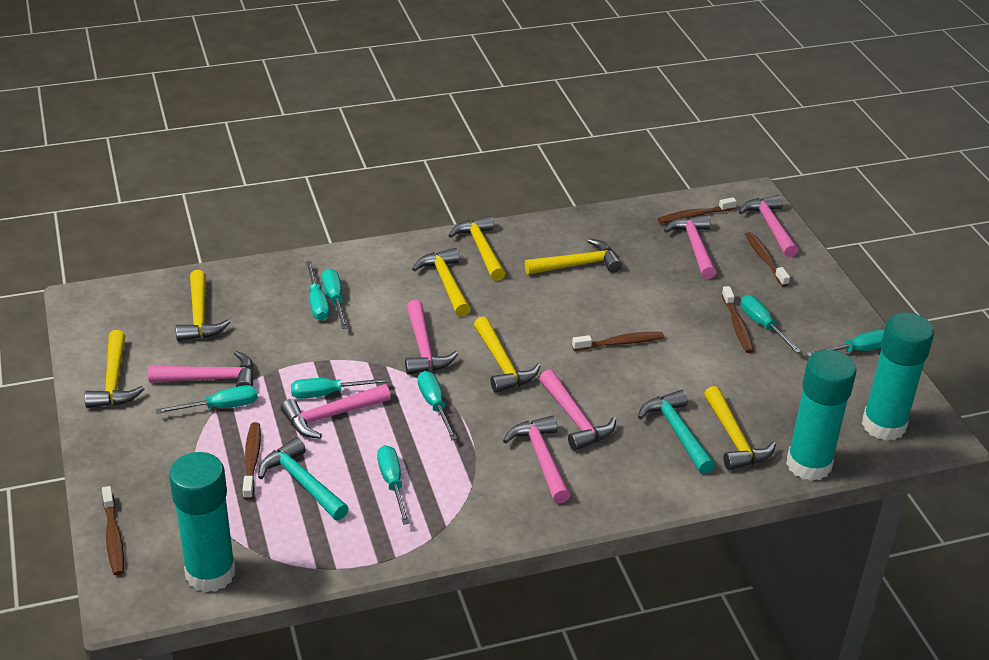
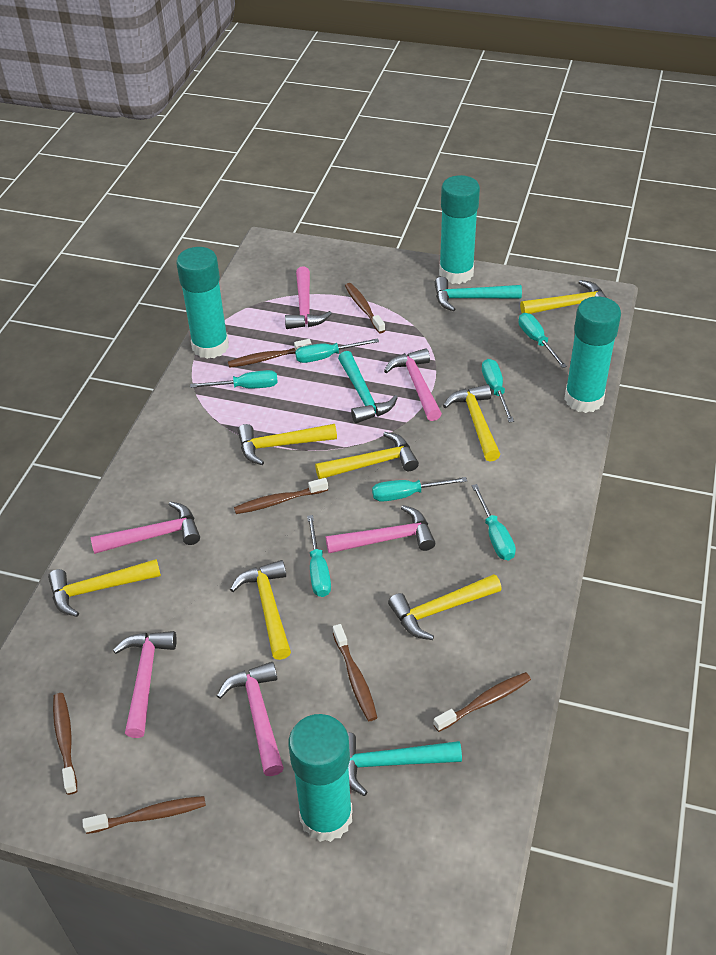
brown toothbrush: [102,486,124,575] [243,422,261,500] [572,332,664,351] [657,197,737,224] [722,286,754,353] [745,232,790,287] = 6 -> [53,693,77,795] [82,796,206,834] [228,339,312,368] [234,478,328,514] [333,624,378,721] [345,283,385,333] [434,672,531,732] = 7
pink hammer: [148,351,254,387] [281,384,391,438] [405,300,458,375] [503,415,570,504] [539,369,616,451] [664,215,716,279] [739,195,798,257] = 7 -> [91,501,200,554] [113,631,177,738] [217,662,284,776] [285,266,332,329] [326,505,435,553] [384,348,442,421] = 6
turquoise glue stick: [169,452,236,593] [786,350,857,481] [862,312,934,441] = 3 -> [176,247,229,359] [289,714,352,842] [439,175,480,284] [564,297,621,413] = 4
turquoise hammer: [258,437,349,520] [638,390,715,474] = 2 -> [338,351,398,423] [347,732,462,796] [434,277,522,311] = 3
turquoise screwdriver: [156,385,258,414] [291,378,390,399] [306,261,329,321] [322,269,348,329] [377,445,410,525] [418,371,457,440] [740,295,801,353] [806,330,884,357] = 8 -> [190,370,278,388] [295,338,379,363] [307,515,331,597] [372,477,467,502] [472,484,516,560] [482,359,514,423] [519,313,567,368] = 7

